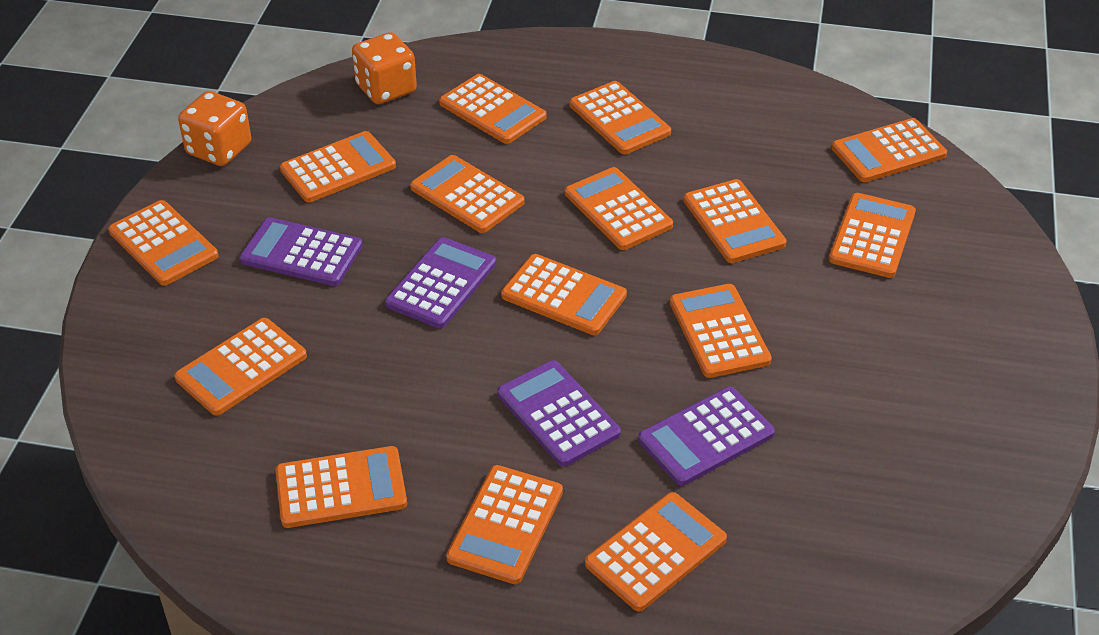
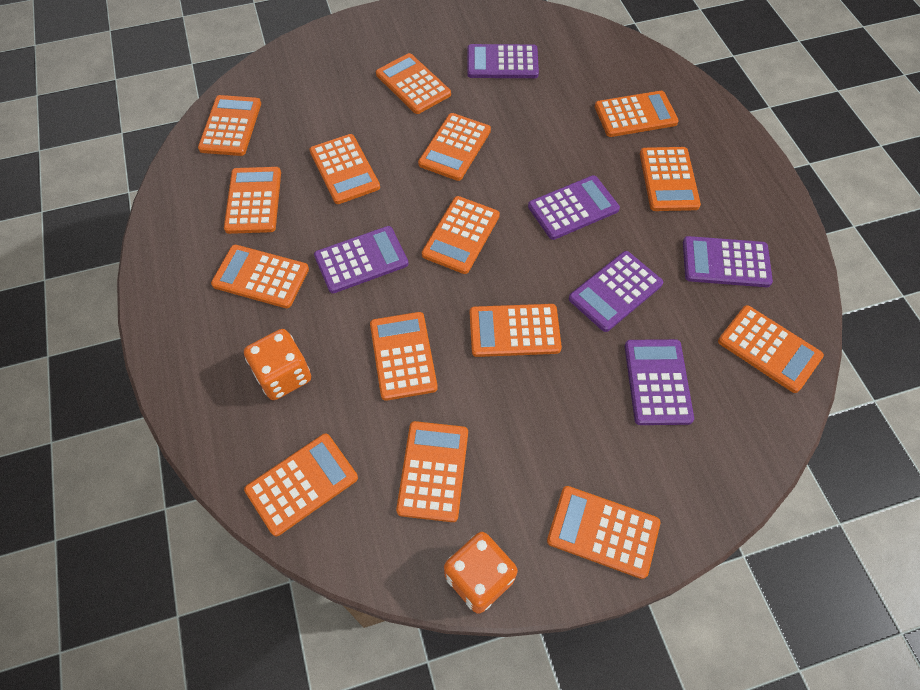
purple calculator: [240,217,363,286] [385,237,496,328] [497,360,621,467] [638,387,775,486] = 4 -> [314,226,409,293] [467,44,539,78] [528,175,620,240] [569,251,663,332] [624,339,694,425] [683,236,773,287] = 6

